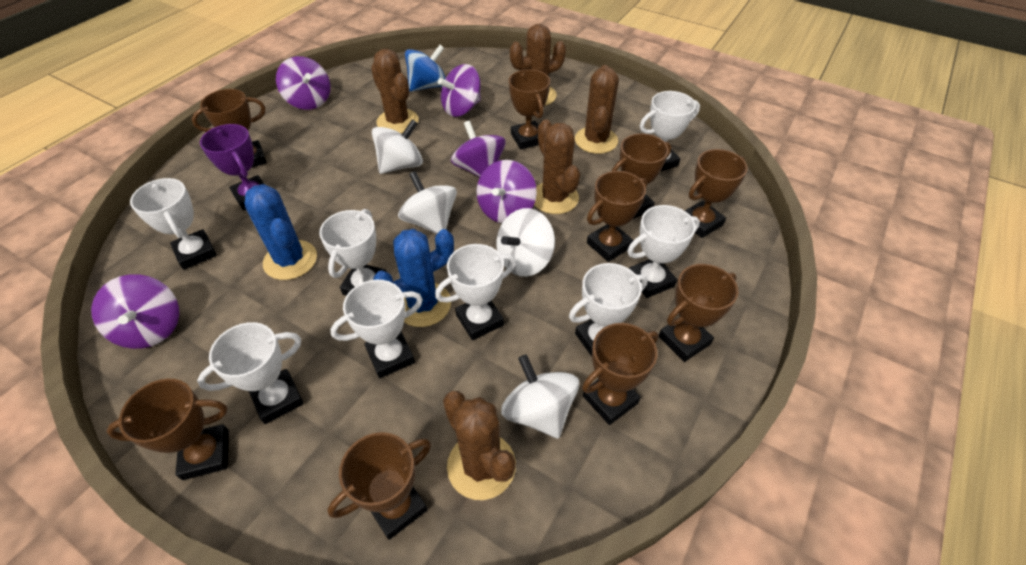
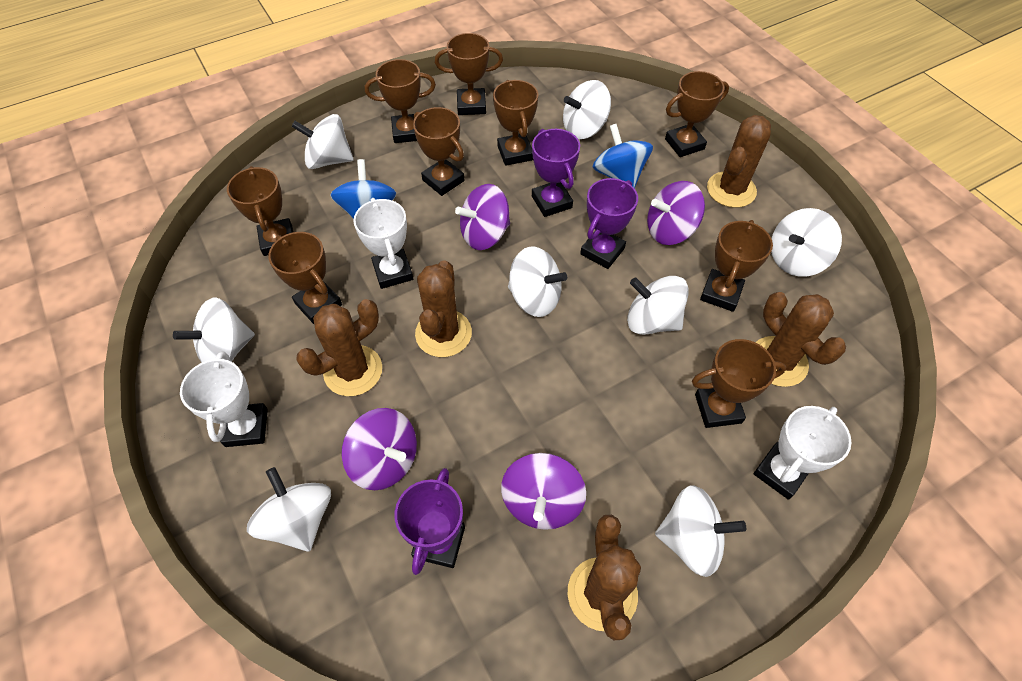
blue cactus: [245,184,317,280] [373,229,454,327] = 2 -> none = 0
blue spinning top: [405,45,446,91] = 1 -> [330,159,396,219] [593,124,653,188] = 2
purple spinning top: [91,274,179,349] [276,56,331,110] [438,64,481,117] [451,121,506,177] [476,160,537,223] = 5 -> [342,408,417,490] [455,184,510,250] [501,453,586,530] [647,181,705,245] = 4
purple trophy: [200,124,264,211] = 1 -> [395,468,465,575] [532,129,580,217] [580,178,638,269] = 3
white spinning top: [372,119,423,174] [398,171,457,234] [496,208,555,277] [501,354,579,439] = 4 -> [173,297,255,363] [247,467,331,552] [292,114,354,169] [508,247,567,317] [563,80,611,139] [627,276,689,335] [655,485,746,577] [771,208,842,277] = 8
white trophy: [130,178,217,270] [197,322,304,424] [319,209,387,296] [330,280,423,378] [435,244,516,340] [569,263,648,356] [627,205,700,298] [640,91,700,172] = 8 -> [180,351,268,447] [353,198,413,289] [753,406,851,500] = 3

